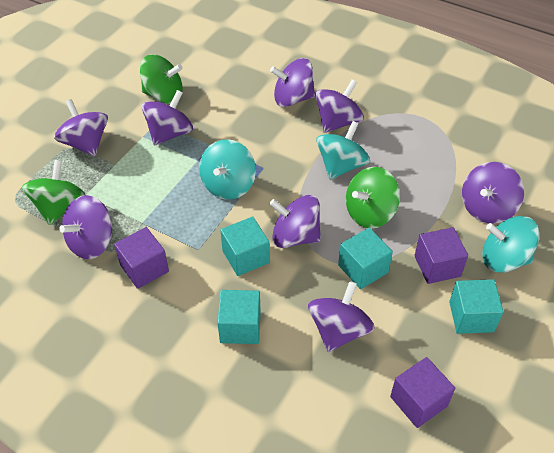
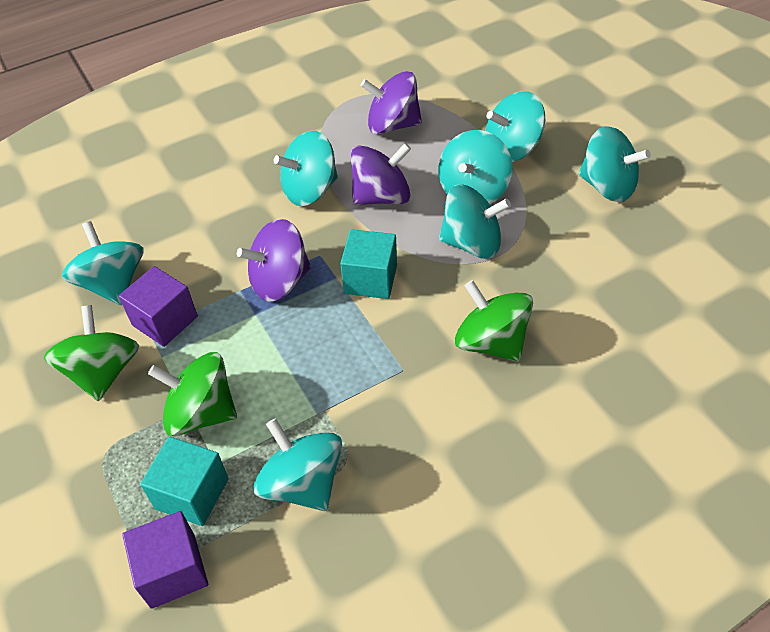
purple cube: [114,227,169,289] [390,357,455,428] [414,227,468,284] = 3 -> [119,266,198,347] [122,511,208,609] = 2
purple spinning top: [54,99,108,156] [59,195,112,259] [141,90,193,145] [269,195,321,248] [270,58,315,107] [308,281,375,352] [315,80,364,133] [462,162,524,223] = 8 -> [237,219,311,301] [351,143,411,205] [361,71,422,134] = 3
turquoise cube: [218,290,261,344] [220,217,270,276] [338,228,393,289] [449,279,504,334] = 4 -> [140,437,229,526] [340,229,397,299] = 2
turquoise spinning top: [199,139,256,200] [316,121,370,180] [482,216,540,273] = 3 -> [62,221,144,305] [254,418,342,511] [274,131,338,206] [439,130,512,204] [439,184,511,259] [485,91,545,162] [579,126,651,202] = 7

